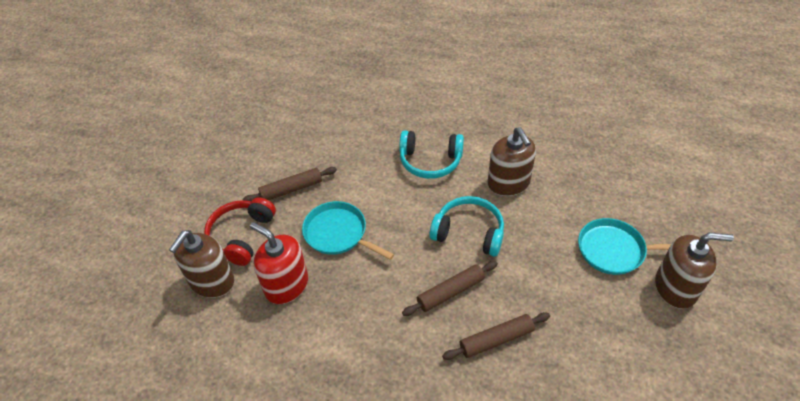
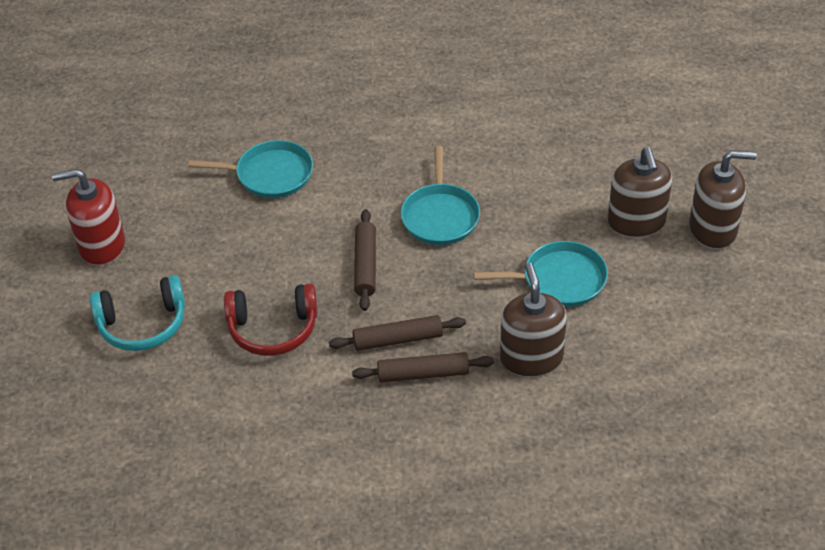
turquoise headphones: [399,130,464,179] [430,196,504,256] = 2 -> [90,275,185,351] = 1
turquoise pan: [302,201,394,260] [578,218,671,275] = 2 -> [188,140,313,198] [401,146,480,245] [473,241,608,307] = 3

